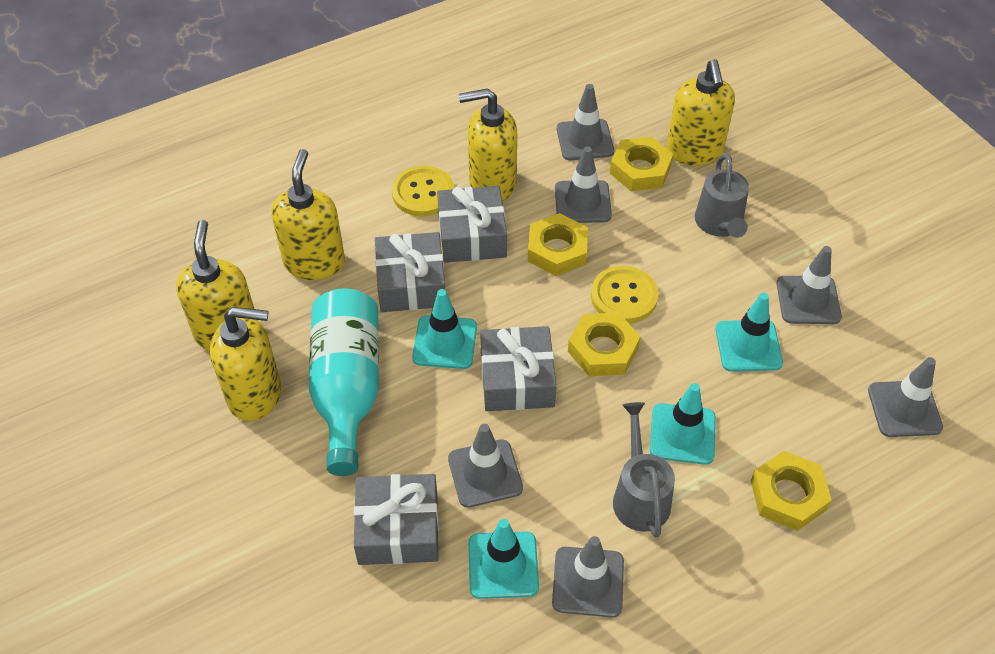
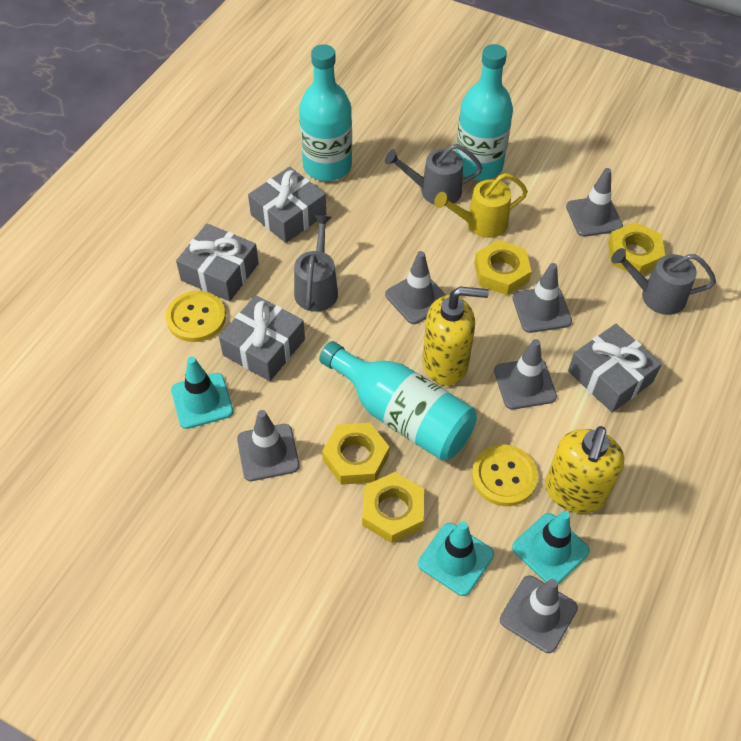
grey watering can: [613,402,675,538] [695,154,749,238] = 2 -> [294,215,338,312] [385,144,483,205] [611,248,716,315] = 3
turquoise bottle: [309,288,379,476] = 1 -> [299,44,352,181] [319,341,477,461] [456,44,513,181] = 3
turquoise traffic cone: [412,289,477,369] [468,519,539,599] [650,383,716,465] [715,293,783,372] = 4 -> [171,356,233,429] [418,521,494,596] [512,511,590,584] = 3
yellow soap dispenser: [176,220,258,351] [210,307,281,421] [271,149,345,280] [459,88,517,201] [667,59,735,166] = 5 -> [422,286,489,386] [545,426,624,513] = 2
yellow watering can: none = 0 -> [434,173,528,238] = 1

